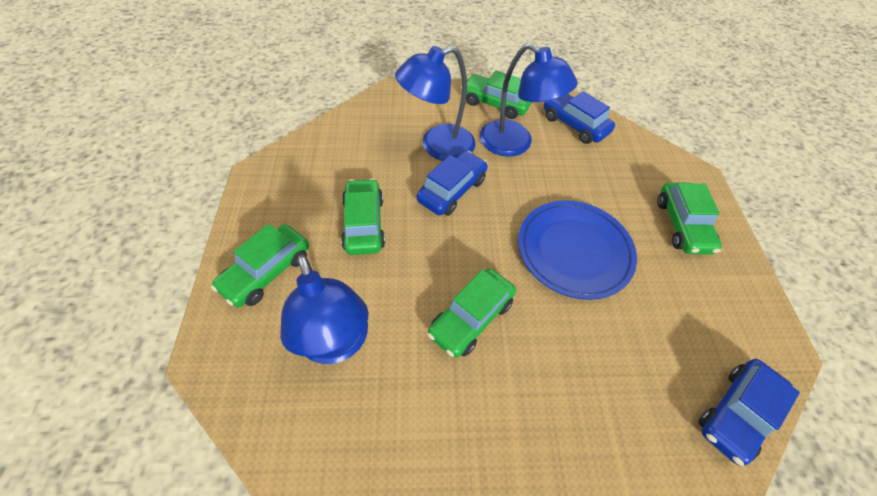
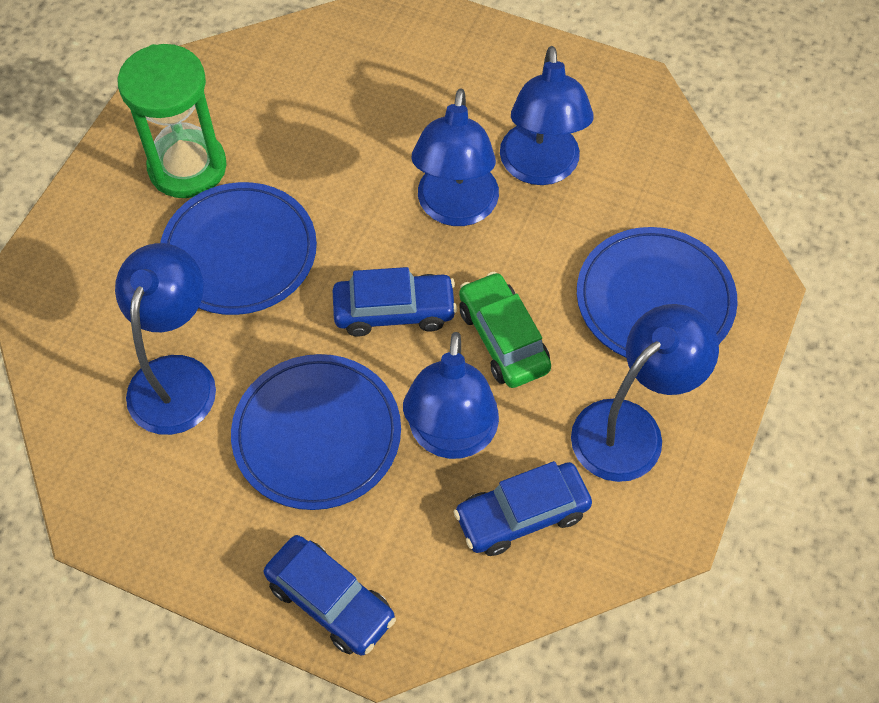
blue lamp: [280,254,369,364] [395,46,475,161] [480,43,578,157] = 3 -> [115,243,216,435] [403,332,499,459] [411,89,499,226] [500,46,594,185] [571,304,719,482] = 5
blue plate: [518,200,637,300] = 1 -> [160,182,317,315] [231,354,401,510] [577,227,738,358] = 3
green car: [211,224,309,307] [341,178,385,255] [427,268,516,358] [461,70,532,119] [657,182,722,254] = 5 -> [459,272,551,388] = 1
green hourglass: none = 0 -> [117,44,227,198] = 1

